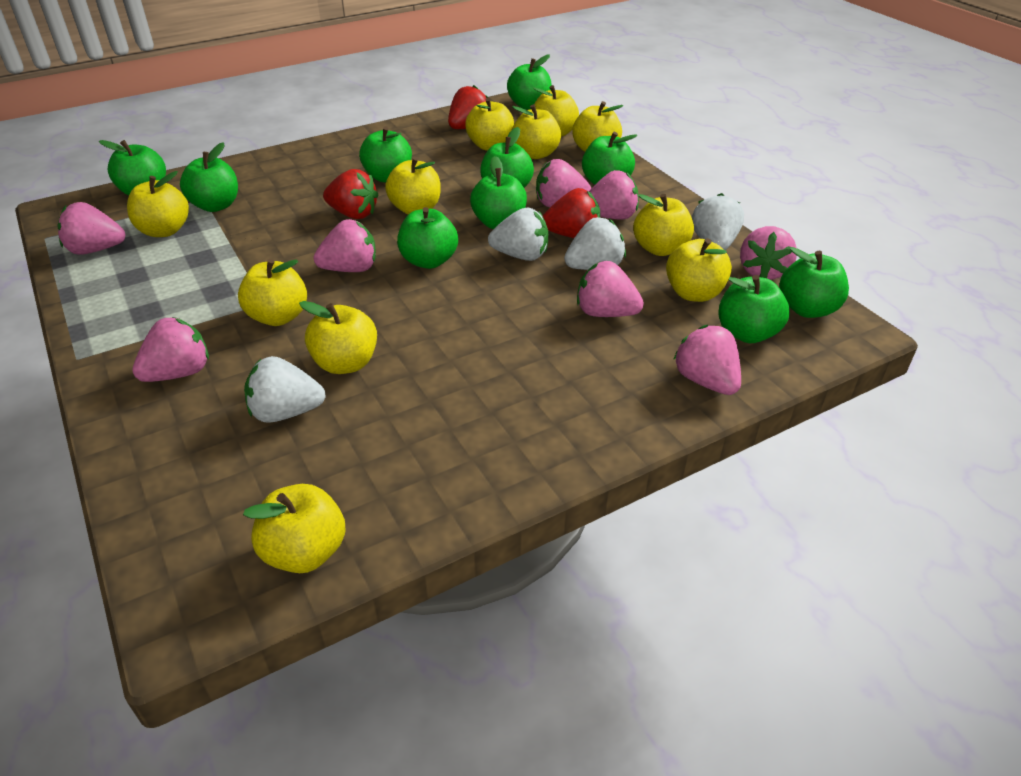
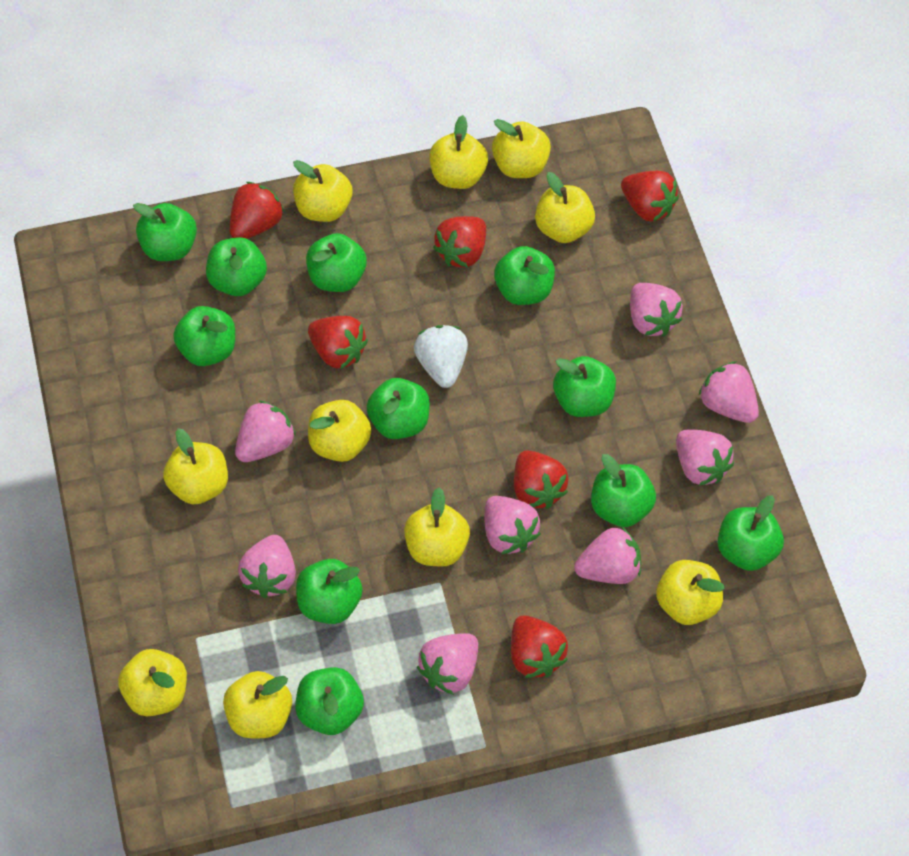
green apple: [99,140,166,196] [180,142,238,212] [359,127,412,182] [397,207,458,269] [470,156,527,229] [480,127,534,188] [507,54,552,110] [582,132,637,185] [718,275,789,343] [779,247,849,318] = 10 -> [133,203,197,261] [173,306,235,366] [206,237,267,296] [295,667,364,735] [296,559,362,624] [306,233,367,292] [367,378,430,439] [494,246,555,305] [553,356,616,417] [591,454,656,527] [717,495,784,571] = 11
red strawberry: [323,169,378,219] [448,85,488,129] [543,188,600,238] = 3 -> [230,182,284,239] [308,316,368,369] [433,216,486,268] [511,615,568,678] [514,450,568,509] [621,171,679,221] = 6
white strawberry: [244,356,326,423] [488,207,548,261] [564,217,626,270] [692,193,744,250] = 4 -> [414,325,468,388] = 1
yellow apple: [127,171,189,237] [238,259,307,326] [243,484,346,573] [299,301,377,374] [385,157,441,215] [465,98,514,151] [511,104,561,159] [533,85,579,137] [572,101,623,152] [633,194,694,256] [666,238,732,302] = 11 -> [118,649,187,716] [163,428,228,504] [223,671,292,738] [293,160,352,222] [308,400,371,462] [404,487,470,567] [430,115,488,189] [492,119,551,178] [535,172,595,243] [656,560,725,625] = 10

